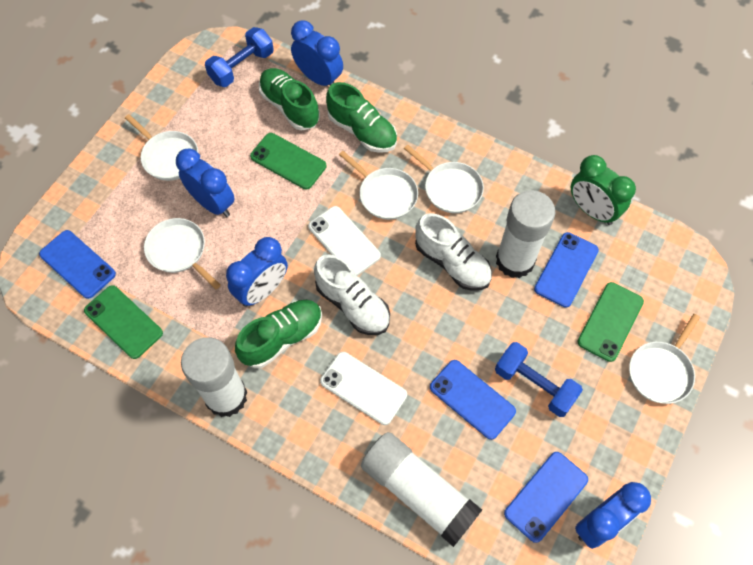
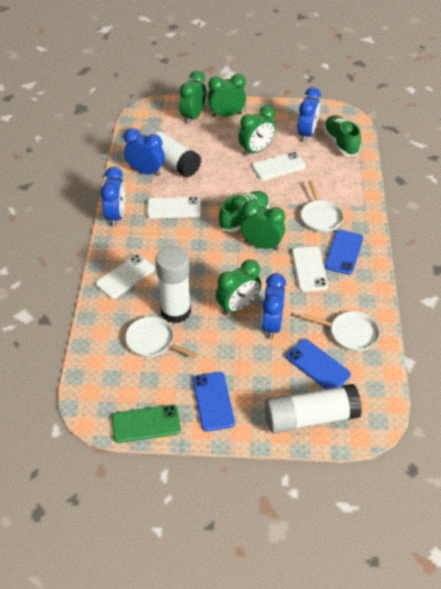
blue dumbbell: [205,27,274,87] [495,342,583,417] = 2 -> none = 0
blue phone: [39,230,116,299] [430,360,516,440] [504,452,588,543] [534,232,599,308] = 4 -> [193,372,235,432] [286,339,351,389] [325,230,363,275] = 3
green clock: [571,155,636,225] = 1 -> [180,71,206,124] [208,74,246,117] [216,260,261,315] [238,106,276,156] [240,201,285,250] = 5
green phone: [84,285,163,359] [250,133,326,189] [577,282,644,362] = 3 -> [112,405,181,443] = 1
green shoe: [235,300,322,368] [259,68,320,130] [326,82,397,153] = 3 -> [219,191,269,232] [323,115,361,156] = 2
white pan: [125,114,198,181] [144,218,221,289] [339,151,418,220] [404,145,484,213] [629,314,700,404] = 5 -> [125,317,198,358] [301,180,344,232] [302,311,380,352] = 3
white phone: [308,206,381,276] [320,352,407,425] = 2 -> [96,254,155,299] [147,197,201,219] [252,152,306,180] [292,247,328,292] = 4
white shoe: [314,255,390,335] [415,213,492,291] = 2 -> none = 0

